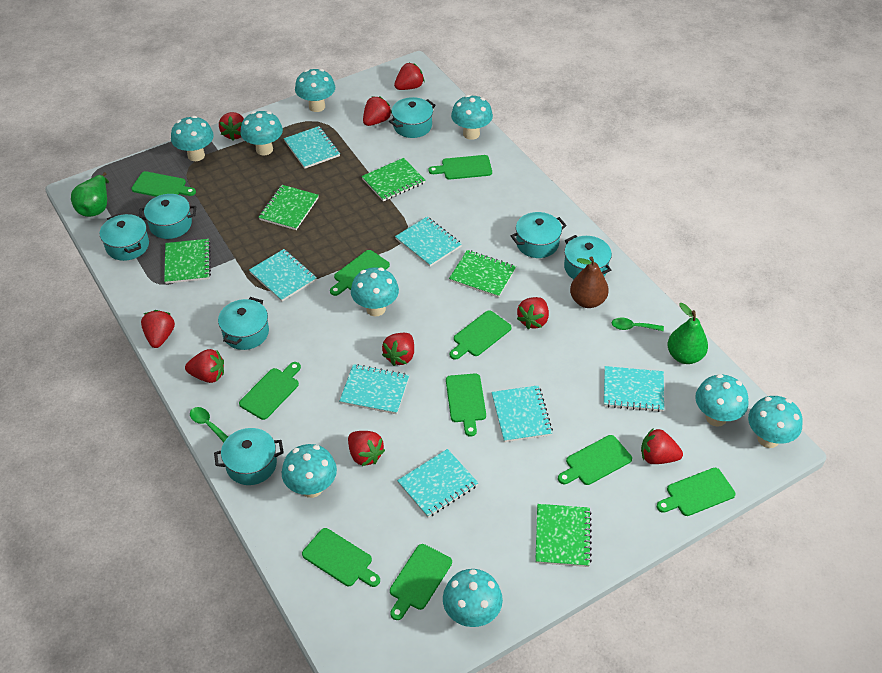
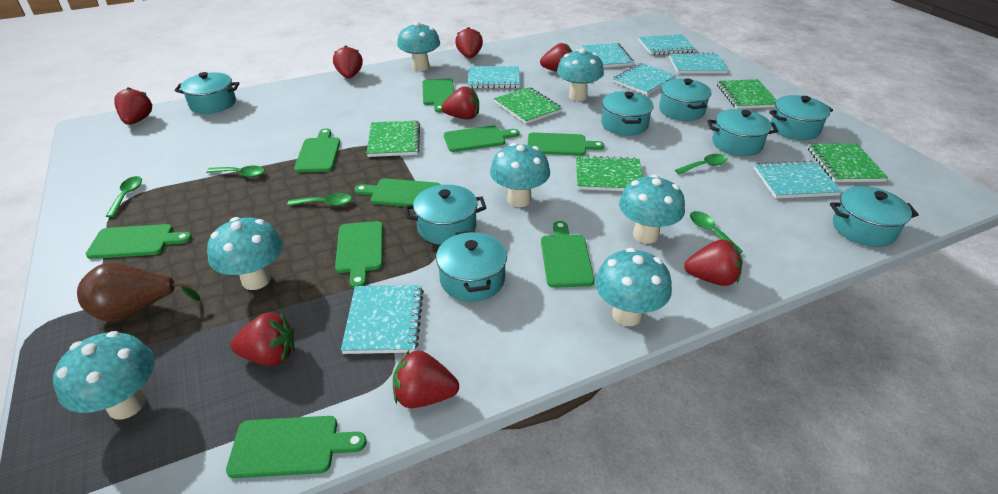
green cutting board: [131,171,196,197] [239,362,301,420] [302,528,380,587] [330,250,390,296] [390,544,452,620] [429,155,492,180] [446,373,486,437] [449,310,511,360] [558,435,632,485] [657,468,736,516] = 10 -> [86,224,192,259] [226,416,366,478] [294,128,340,172] [335,221,383,288] [354,178,441,206] [422,79,454,113] [444,125,519,152] [528,132,604,156] [541,221,594,288] = 9
green pear: [71,172,109,217] [667,303,708,364] = 2 -> none = 0
green spoon: [190,407,228,442] [612,318,664,331] = 2 -> [106,176,142,217] [206,166,264,177] [287,193,352,206] [675,154,727,174] [690,211,743,253] = 5
red strawberry: [141,310,175,348] [185,349,224,383] [219,112,244,140] [348,431,385,466] [363,96,392,126] [382,333,414,366] [394,63,424,90] [517,297,549,329] [641,428,683,464] = 9 -> [114,87,153,125] [231,312,294,366] [333,45,363,78] [393,350,459,408] [441,86,479,120] [455,27,483,58] [540,43,572,72] [684,239,742,286] = 8
turquoise mushroom: [171,116,214,161] [240,111,283,155] [282,444,337,498] [295,69,335,112] [351,267,399,316] [443,569,503,627] [451,95,493,140] [695,374,748,427] [748,396,803,448] = 9 -> [53,331,155,420] [207,217,282,290] [397,22,440,71] [490,143,550,207] [557,49,604,101] [595,248,672,326] [619,175,685,244] = 7
turquoise pot: [100,214,149,261] [139,194,196,239] [214,428,284,485] [218,297,269,350] [389,97,436,138] [511,212,567,258] [564,235,612,279] = 7 -> [175,72,240,114] [405,185,486,245] [436,230,507,302] [601,91,654,136] [659,78,711,121] [707,109,778,156] [769,95,833,140] [830,186,919,247] = 8

